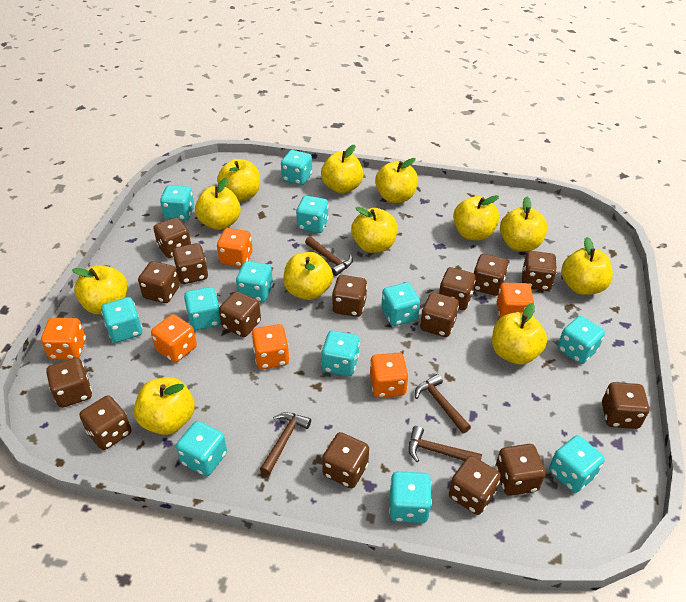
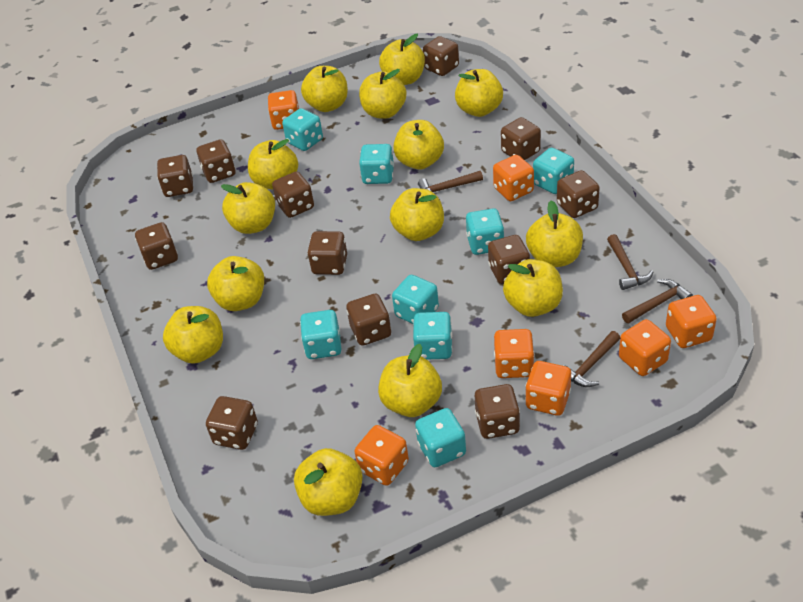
brown dice: [46,358,92,408] [79,395,132,450] [138,261,180,303] [153,217,191,258] [172,243,208,284] [219,291,261,337] [322,432,369,488] [332,275,367,317] [420,292,459,337] [439,267,476,310] [449,456,501,515] [473,254,508,296] [495,444,546,496] [522,251,557,291] [602,382,649,429] = 15 -> [135,222,178,270] [157,155,193,197] [197,139,235,183] [206,396,258,450] [272,172,314,218] [307,231,347,275] [346,294,391,346] [423,36,459,76] [475,384,520,439] [488,235,530,284] [501,117,541,160] [557,170,600,218] = 12
orange dice: [41,318,86,360] [151,314,197,363] [217,228,253,267] [251,324,289,369] [370,353,409,398] [497,283,534,319] = 6 -> [268,90,300,130] [354,425,409,486] [493,155,534,201] [494,329,534,378] [525,361,571,416] [619,319,671,376] [666,295,717,348] = 7
turquoise dice: [101,297,142,343] [160,185,194,221] [176,421,227,476] [184,287,221,330] [236,261,273,302] [281,150,312,185] [296,196,329,233] [322,331,360,376] [381,282,420,326] [389,471,432,523] [549,435,605,493] [558,316,605,364] = 12 -> [282,108,323,151] [300,310,341,359] [359,144,394,184] [392,275,439,324] [413,312,453,360] [415,408,466,467] [466,208,504,255] [533,148,574,194] = 8
yellow apple: [72,265,127,314] [134,377,195,435] [195,177,241,230] [217,159,260,201] [283,252,333,300] [321,145,363,194] [351,207,397,253] [375,158,418,203] [453,195,500,241] [492,303,547,365] [500,197,547,252] [561,237,613,295] = 12 -> [163,306,223,364] [207,256,264,311] [221,182,275,234] [248,139,298,189] [294,448,363,516] [301,66,348,112] [359,69,406,119] [378,344,442,417] [379,34,425,85] [390,188,444,241] [393,120,444,169] [455,69,503,117] [503,259,563,317] [526,200,583,267] = 14

